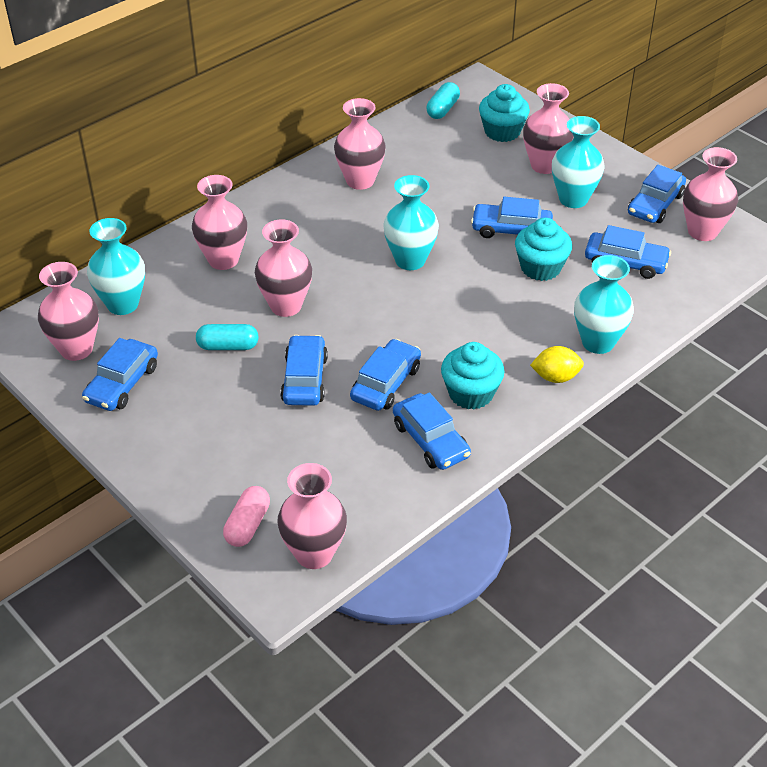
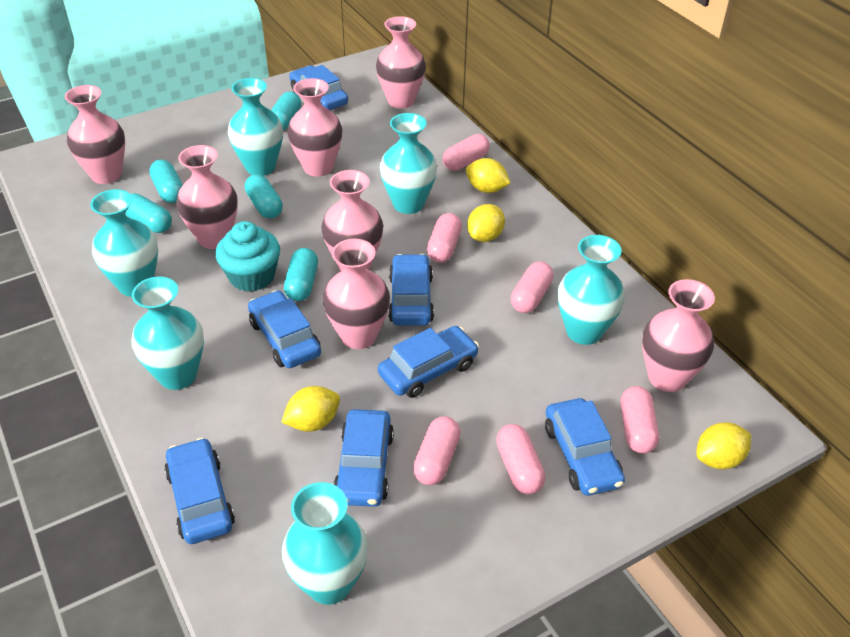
pink capsule: [223,486,270,547] = 1 -> [413,416,460,485] [427,213,462,263] [442,134,490,171] [496,424,545,494] [511,261,554,313] [621,386,659,454] = 6
turquoise capsule: [196,324,258,350] [426,82,460,119] = 2 -> [126,193,172,233] [149,159,183,203] [245,174,283,219] [271,92,301,130] [284,248,318,301] = 5
turquoise cupcake: [441,342,504,410] [479,84,530,142] [515,218,572,281] = 3 -> [215,221,280,292] = 1
turquoise vase: [87,218,145,315] [383,175,439,270] [552,116,604,208] [574,255,634,354] = 4 -> [90,189,158,297] [131,277,204,390] [228,78,283,176] [282,482,368,605] [380,113,437,214] [558,235,625,345] = 6
yellow lemon: [530,346,584,383] = 1 -> [282,386,340,432] [466,158,511,193] [467,204,505,242] [696,422,751,469] = 4

